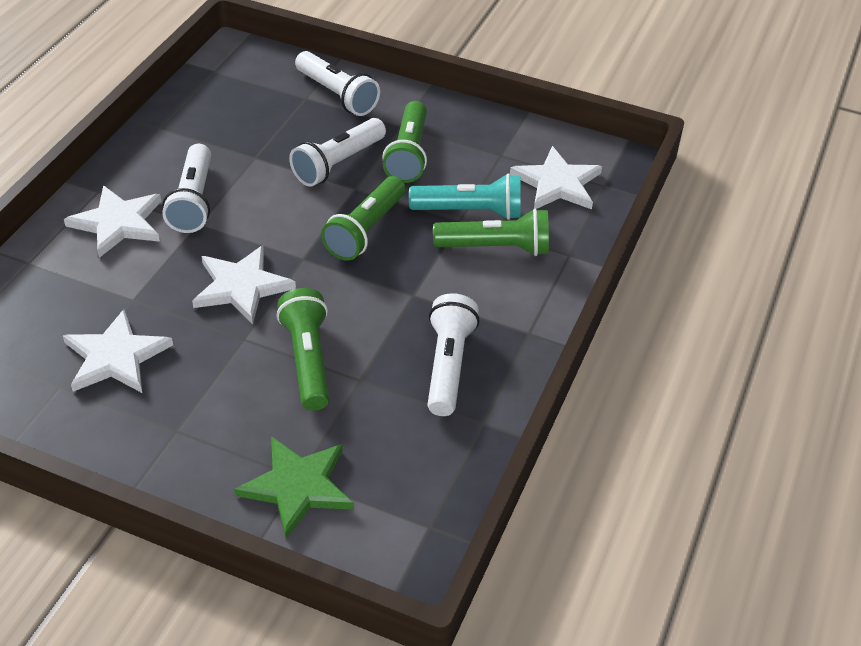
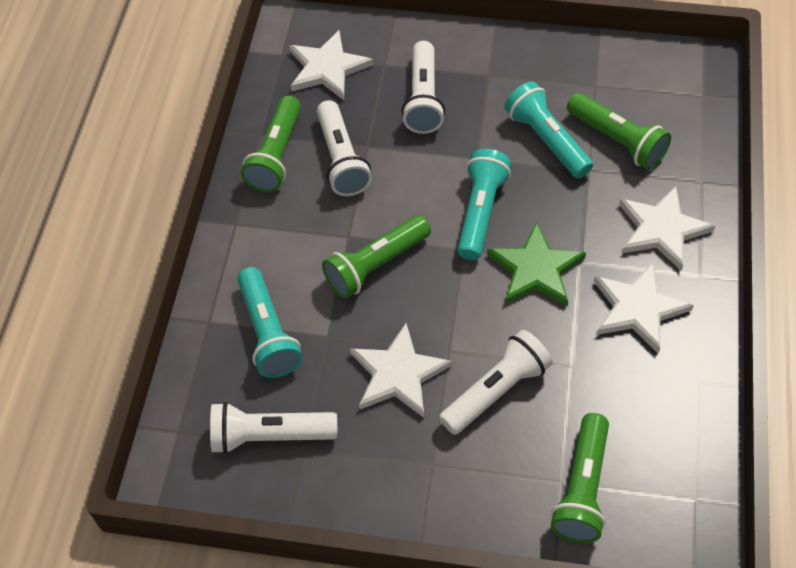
turquoise flashlight: [409,173,521,220] = 1 -> [237,267,302,378] [457,149,511,260] [504,81,593,178] = 3

